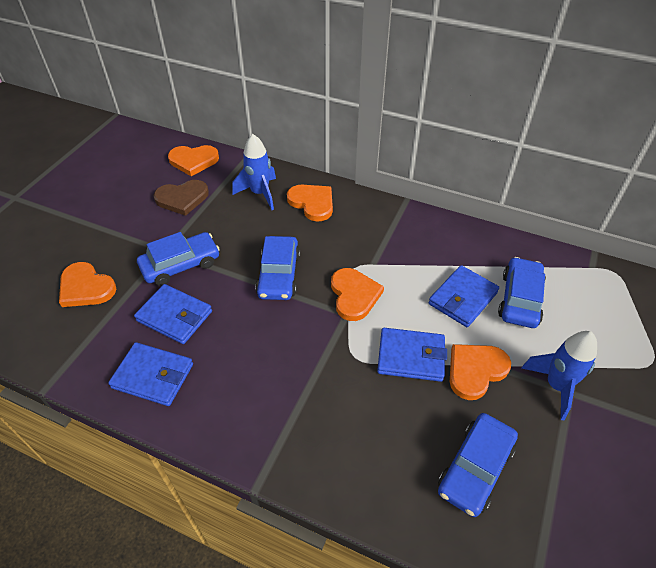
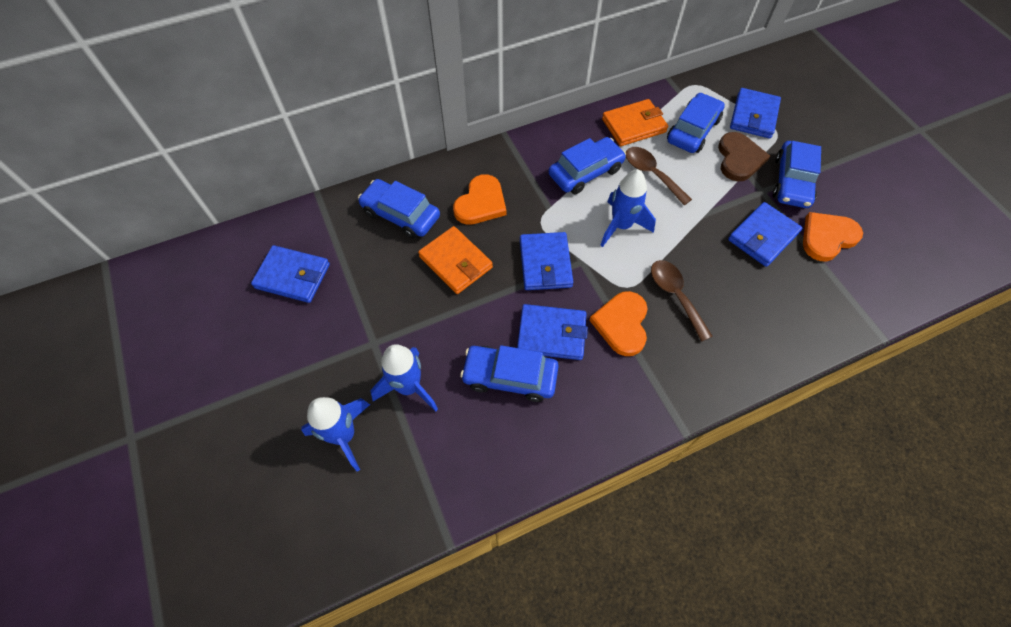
blue car: [137,232,220,286] [255,236,300,300] [438,413,518,517] [498,257,546,328] = 4 -> [358,179,440,239] [460,345,559,402] [549,137,626,194] [667,93,725,153] [773,141,821,208] = 5
blue rocket: [232,134,276,210] [522,331,597,420] = 2 -> [301,397,370,471] [370,344,438,412] [600,169,656,247] = 3
blue wallet: [108,342,193,406] [134,284,212,344] [377,328,447,382] [429,265,499,327] = 4 -> [251,245,330,303] [517,304,588,360] [520,232,573,290] [728,202,803,267] [730,88,781,138] = 5
brown spoon: none = 0 -> [626,147,692,205] [651,260,713,342] = 2
orange heart: [59,262,117,307] [168,145,219,176] [287,185,333,222] [331,268,384,321] [450,344,511,400] = 5 -> [453,174,507,225] [589,291,648,356] [803,212,863,262] = 3
orange wallet: none = 0 -> [418,226,493,294] [602,99,668,146] = 2

